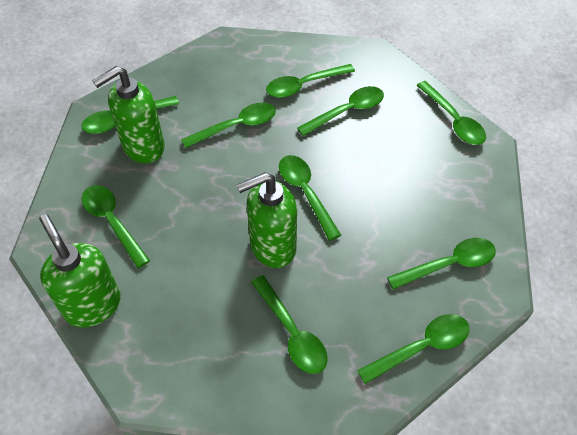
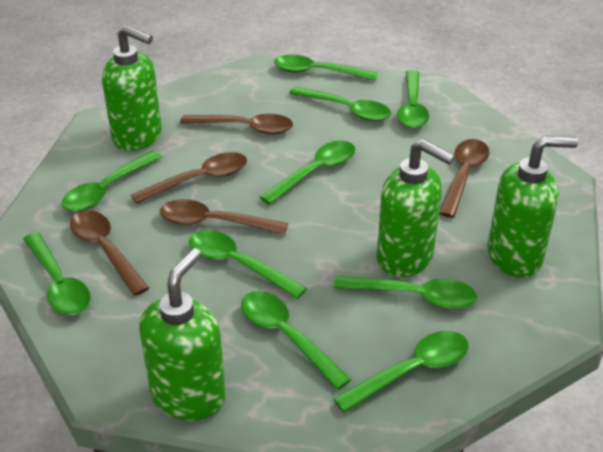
brown spoon: none = 0 -> [70,210,149,296] [131,152,247,204] [160,199,288,234] [180,114,293,134] [439,139,489,218] = 5
green soap dispenser: [39,214,121,328] [93,66,165,163] [237,172,297,268] = 3 -> [102,25,162,151] [139,248,226,421] [377,139,455,277] [487,136,578,278] = 4

